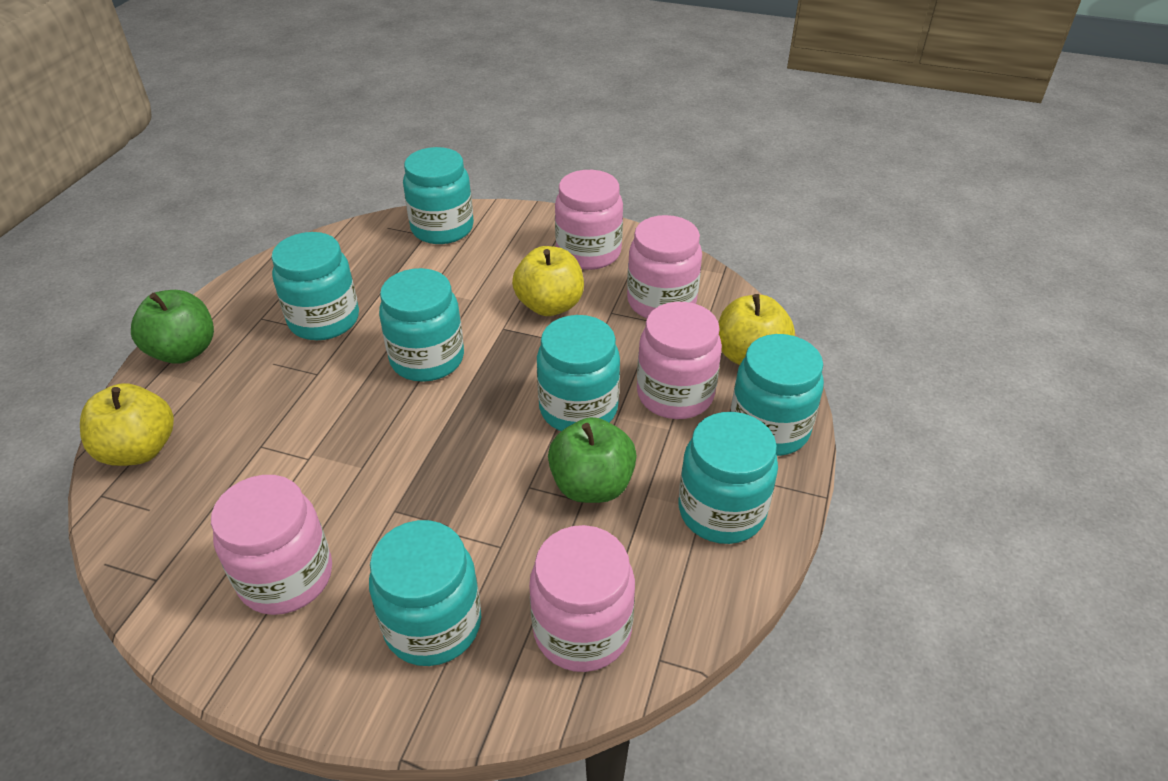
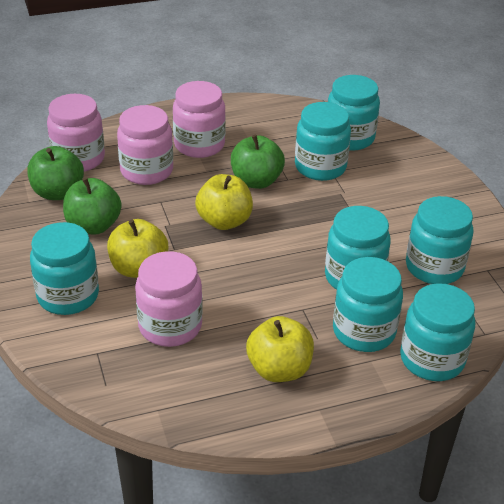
green apple: [131,290,214,364] [548,417,637,503] = 2 -> [27,146,84,200] [63,178,122,235] [231,135,285,189] = 3
pink jar: [211,475,332,615] [529,525,635,672] [555,170,623,270] [627,215,702,318] [637,302,722,419] = 5 -> [47,94,105,172] [117,105,173,185] [135,251,203,347] [173,81,226,158] = 4

